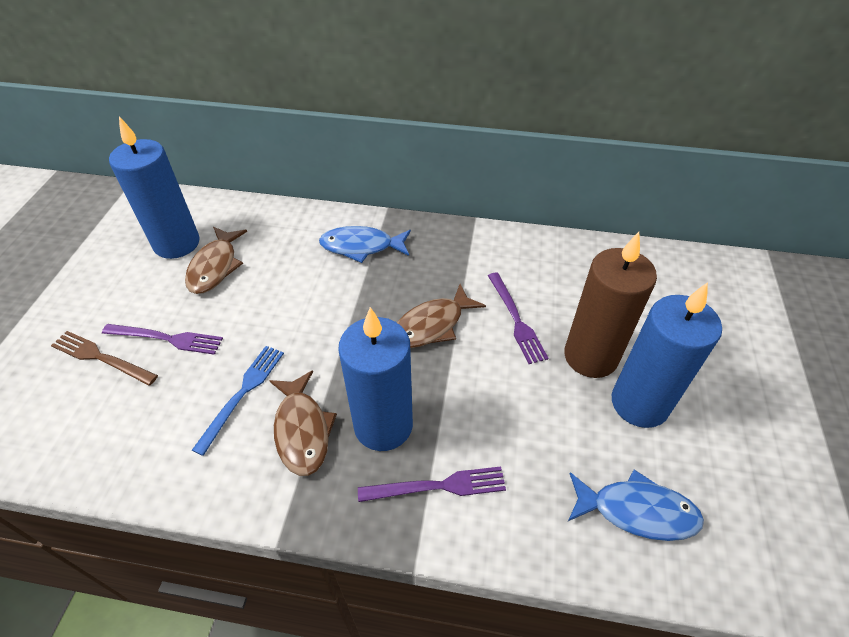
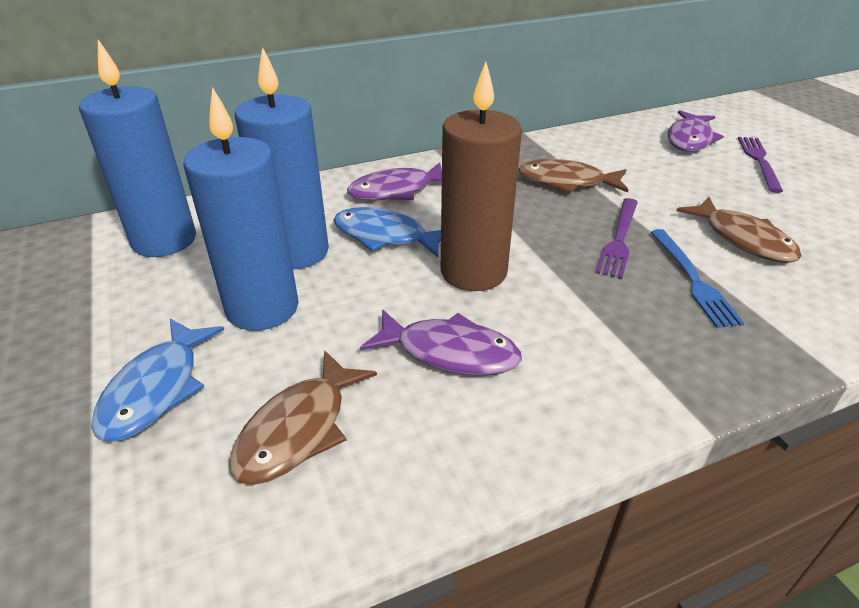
brown fork: [51,331,158,386] = 1 -> none = 0
purple fish: none = 0 -> [347,162,442,200] [360,309,522,375] [668,110,724,152] = 3
purple fork: [102,324,223,355] [358,466,506,502] [488,273,549,364] = 3 -> [596,198,638,279] [738,137,783,193] = 2

